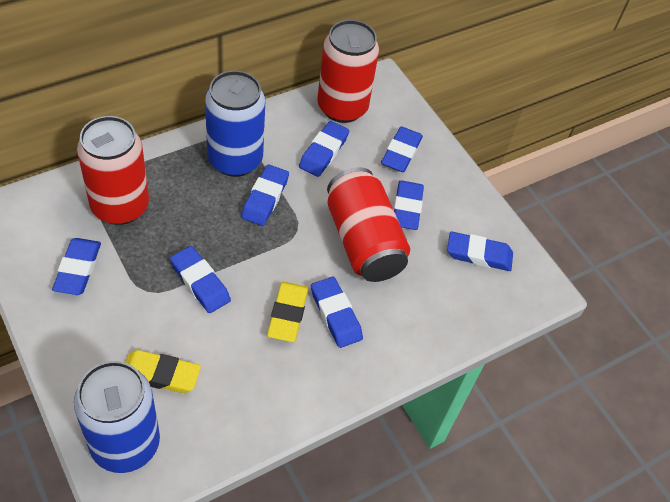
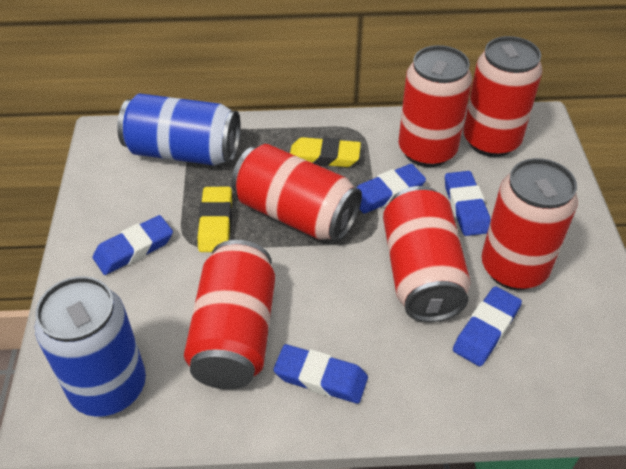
blue eraser: [52,238,101,295] [170,246,231,313] [241,164,289,226] [299,121,349,177] [311,277,363,348] [381,127,423,172] [394,180,424,230] [447,231,513,271] = 8 -> [93,215,173,275] [273,344,368,404] [356,164,426,214] [445,171,491,236] [453,286,522,366] = 5
red can: [77,116,149,225] [317,20,379,123] [327,167,410,282] = 3 -> [184,240,275,389] [231,144,362,242] [383,186,470,322] [399,45,472,167] [463,36,543,157] [482,158,578,290] = 6

